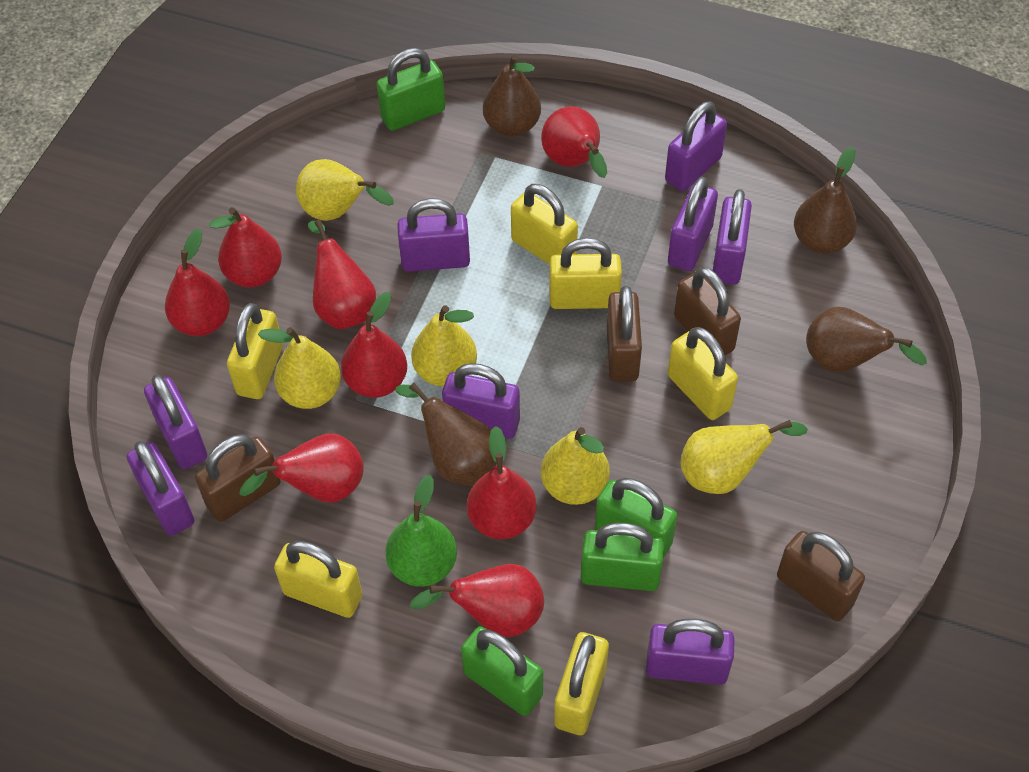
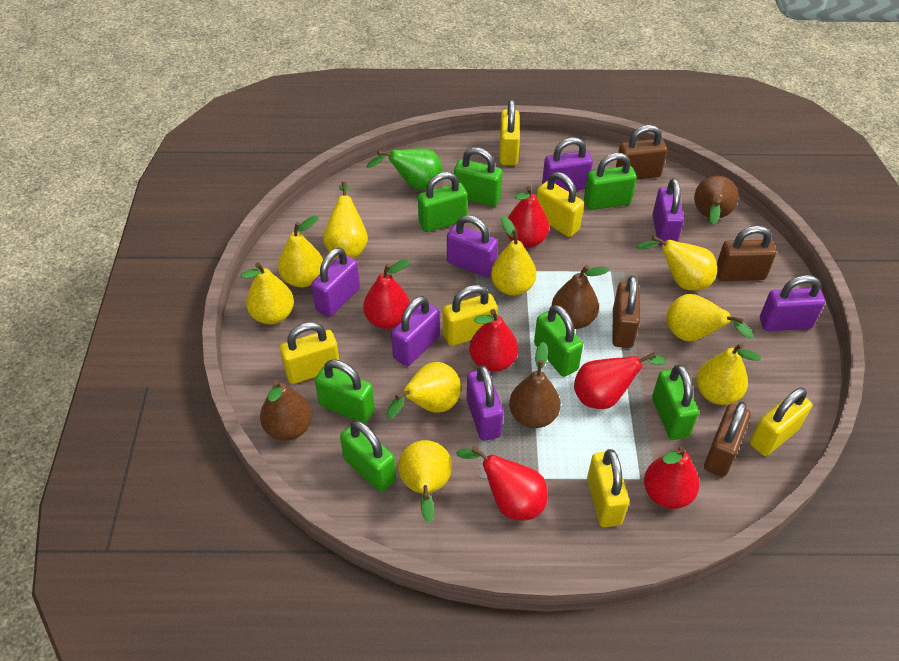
green padlock: [377,48,445,131] [461,627,543,716] [581,523,664,591] [595,478,677,558] = 4 -> [315,360,375,423] [340,421,396,492] [418,172,467,232] [454,147,503,207] [534,305,583,377] [584,153,637,210] [652,365,699,440] = 7
purple padlock: [127,441,194,536] [144,374,208,469] [397,198,470,272] [442,363,520,439] [646,619,735,685] [665,101,727,191] [668,177,718,271] [713,189,752,285] = 8 -> [311,247,360,317] [391,296,440,366] [447,215,498,278] [467,365,503,441] [542,137,593,192] [652,178,684,247] [760,275,825,331] = 7
red pear: [165,229,230,336] [209,207,282,288] [239,434,364,503] [308,220,376,329] [341,292,407,398] [410,564,544,637] [467,426,537,539] [541,106,607,178] = 8 -> [363,259,410,329] [456,446,548,520] [469,309,518,372] [507,186,549,248] [574,352,666,409] [644,446,700,509] = 6
yellow pear: [258,327,341,409] [296,159,394,221] [411,305,477,387] [541,427,610,505] [681,420,808,494] = 5 -> [241,262,294,324] [278,216,323,287] [323,182,368,258] [386,362,461,419] [398,440,452,523] [491,216,536,296] [636,236,717,291] [666,294,753,341] [696,343,761,405] = 9

